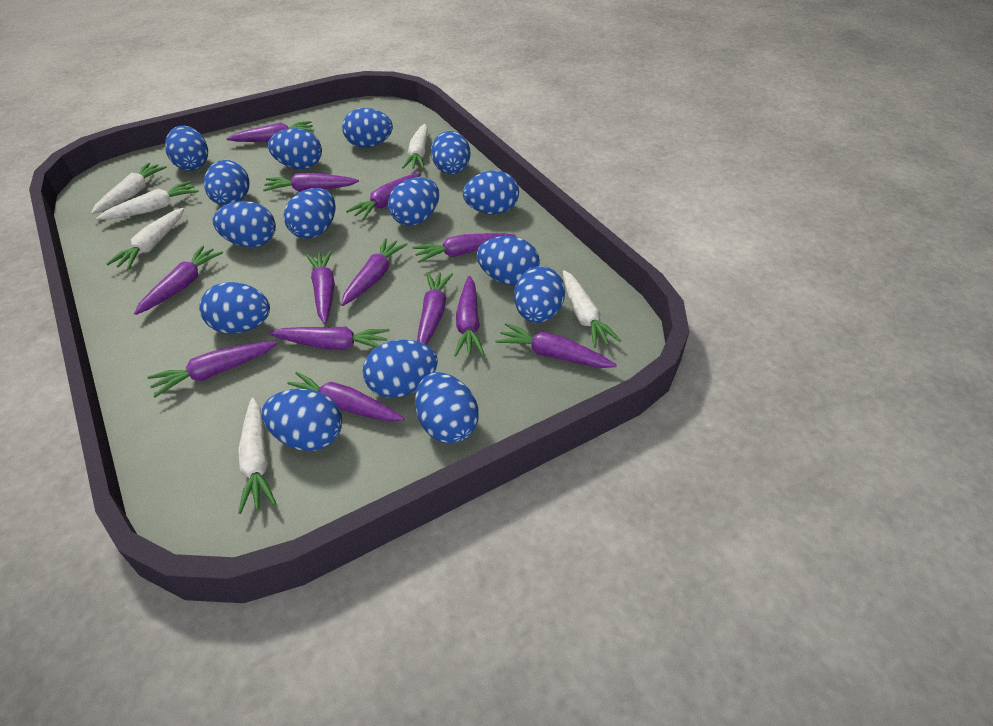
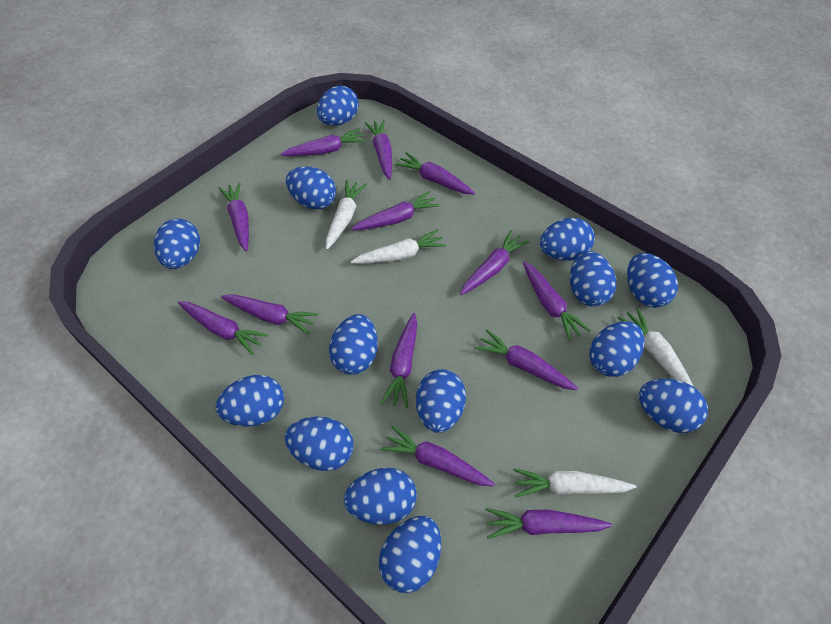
blue egg: [165,126,208,171] [199,282,270,334] [204,160,249,206] [213,201,276,247] [262,389,342,451] [268,128,322,169] [284,188,336,239] [342,108,393,148] [363,340,438,398] [388,177,439,226] [415,372,479,444] [431,131,470,175] [463,170,519,214] [477,236,540,285] [514,266,565,323] = 15 -> [154,218,200,269] [216,375,284,427] [285,417,354,471] [286,166,336,210] [317,86,359,126] [329,314,378,375] [344,468,417,525] [379,516,441,593] [416,369,466,433] [540,218,595,261] [570,251,616,307] [589,321,644,377] [627,253,678,308] [639,379,708,433] = 14
white carrot: [91,162,167,214] [96,181,199,220] [106,208,184,270] [238,398,276,514] [402,124,428,169] [563,270,621,348] = 6 -> [326,180,367,250] [351,229,446,264] [513,468,636,498] [618,308,694,387] = 4

